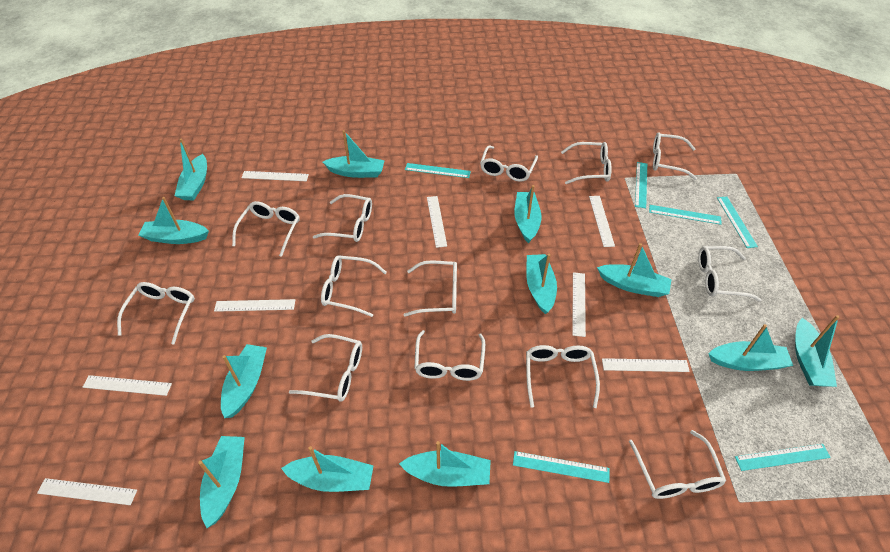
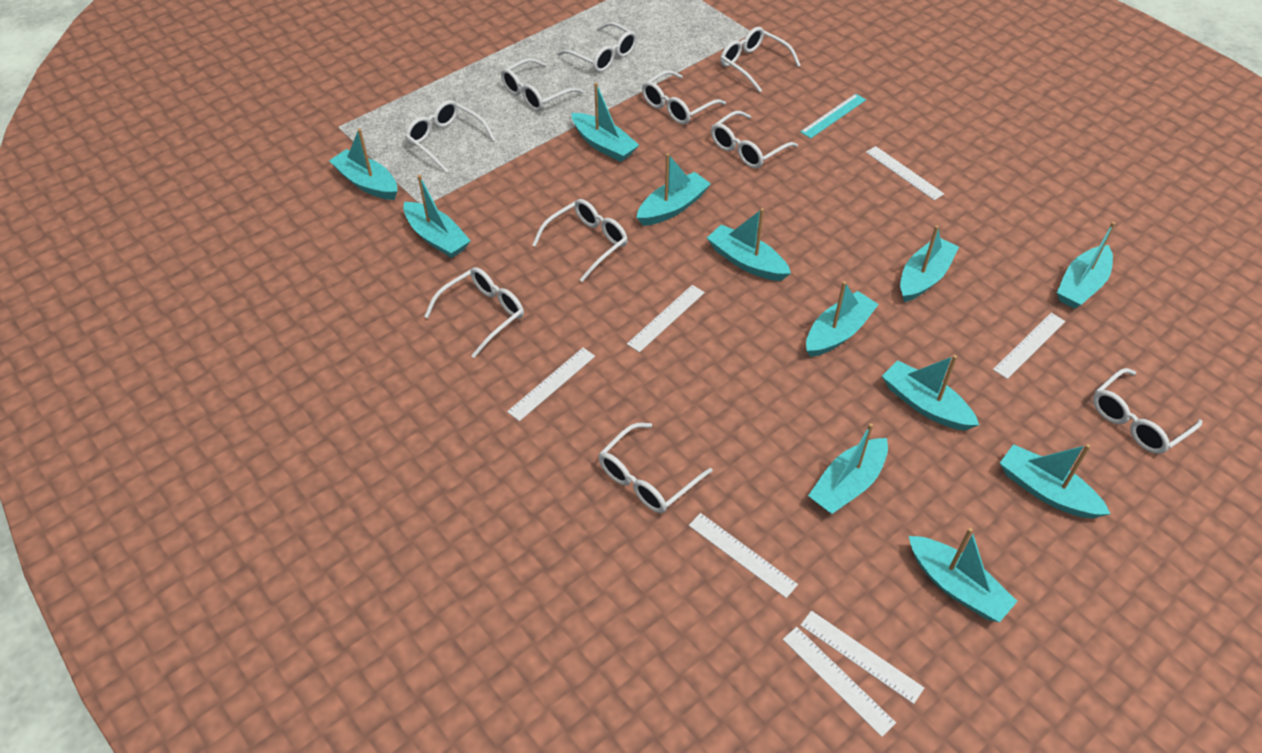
turquoise ruler: [405,163,471,178] [513,451,610,483] [635,162,647,208] [649,205,722,225] [717,196,758,248] [735,444,831,471] = 6 -> [800,94,866,139] = 1
white glasses: [117,282,195,345] [232,201,300,257] [289,334,362,402] [313,194,372,242] [321,255,387,317] [404,260,457,317] [414,330,485,381] [480,145,538,182] [526,345,600,408] [561,142,612,184] [629,430,726,499] [653,132,697,180] [698,246,761,302] = 13 -> [405,100,496,173] [424,267,524,358] [501,58,584,112] [532,199,628,282] [557,22,637,72] [599,423,713,513] [642,70,726,124] [711,111,798,168] [720,27,801,93] [1093,368,1202,454] = 10
white ruler: [37,478,137,505] [83,375,172,396] [214,299,295,312] [241,171,309,181] [427,196,447,248] [572,272,586,337] [589,196,615,247] [602,358,690,372] = 8 -> [507,348,595,421] [627,285,705,352] [689,513,798,598] [783,627,896,737] [800,611,924,704] [866,146,944,200] [993,313,1065,379] = 7

